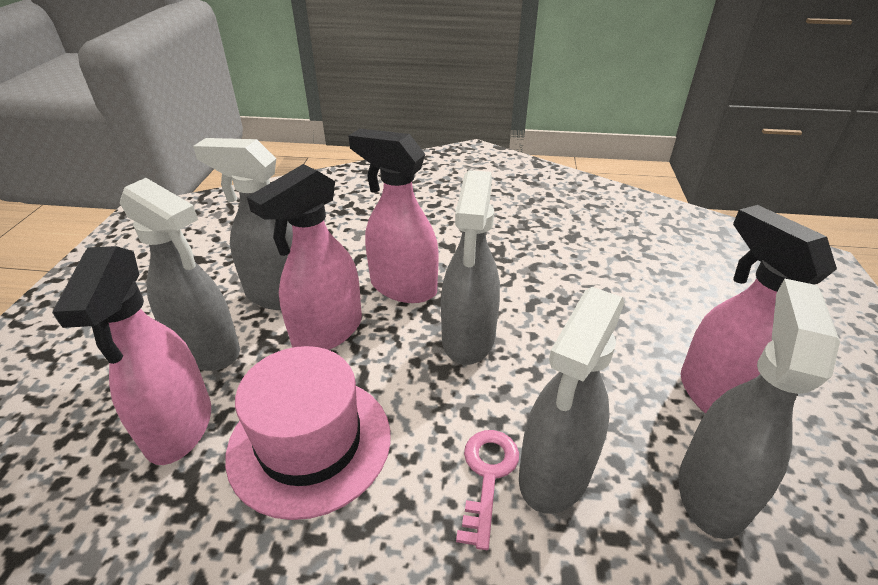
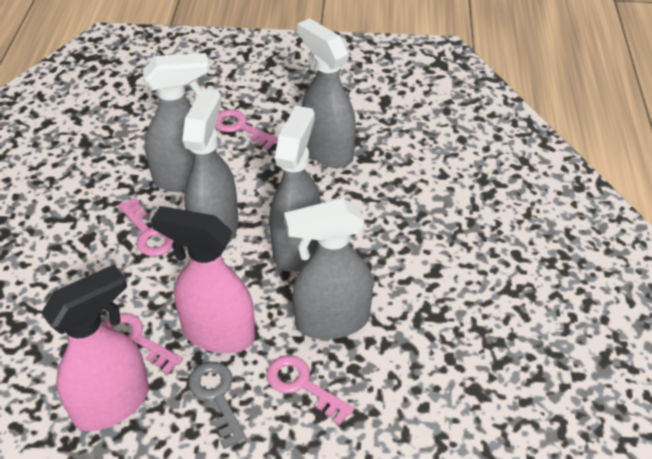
grey key: none = 0 -> [189,362,247,449] = 1
pink hat: [225,346,391,520] = 1 -> none = 0
pink key: [456,430,519,550] = 1 -> [103,313,183,375] [118,197,173,256] [215,109,278,150] [266,355,354,426] = 4
pink spray bottle: [52,246,211,465] [247,164,362,350] [349,129,439,303] [680,205,837,414] = 4 -> [41,264,149,431] [151,206,255,353] = 2

